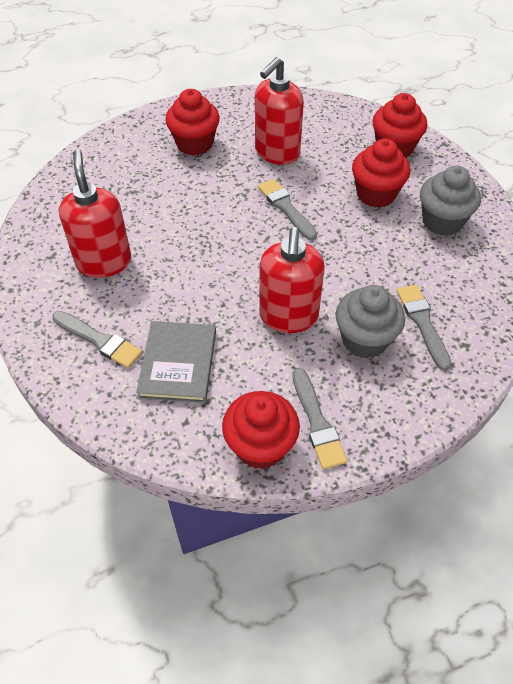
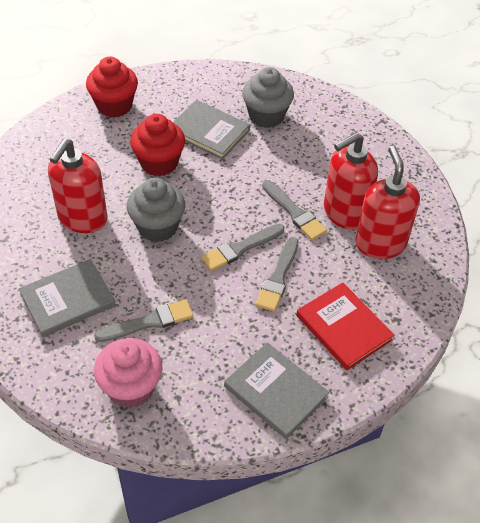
grey book: [136,321,216,403] = 1 -> [19,259,116,337] [173,100,250,159] [224,342,330,439] = 3
pink cupcake: none = 0 -> [94,338,163,408] = 1
red book: none = 0 -> [296,282,394,370] = 1
red cupcake: [165,89,220,156] [222,391,300,469] [352,138,410,208] [372,93,427,158] = 4 -> [86,57,138,118] [130,114,185,176] = 2

